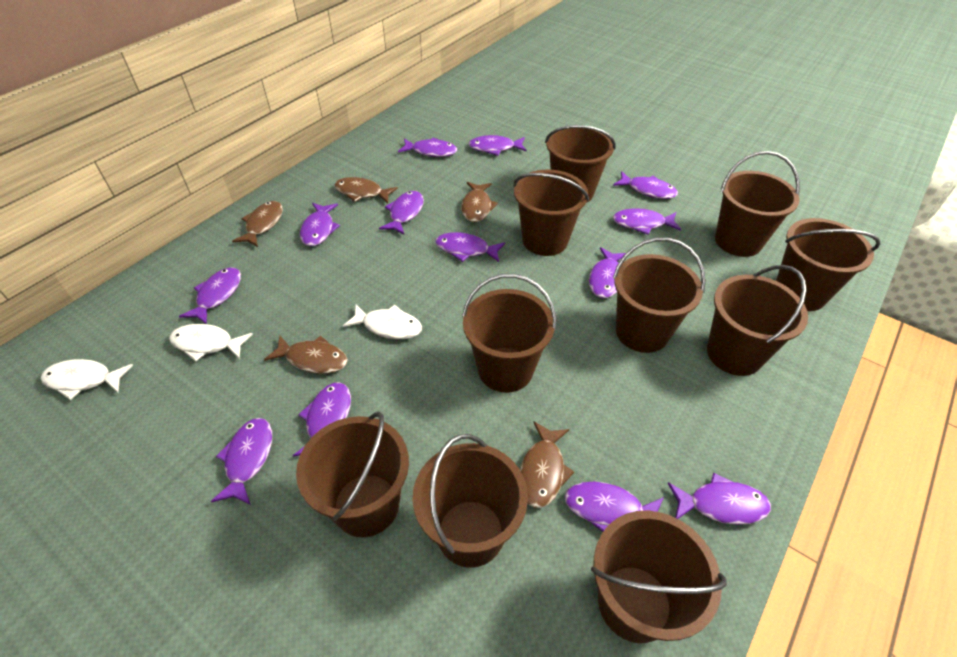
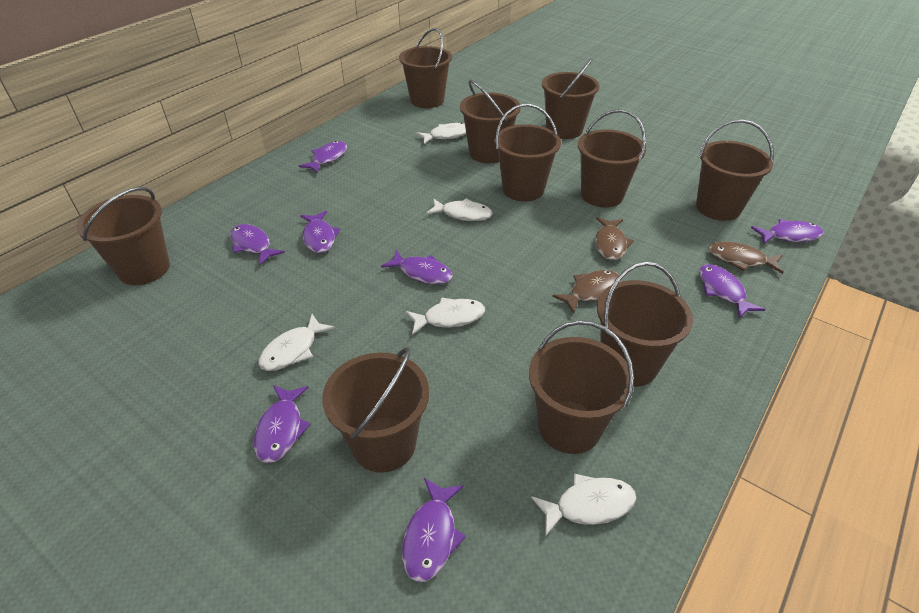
brown fish: [232,201,283,247] [264,336,348,374] [334,177,398,203] [461,182,498,222] [520,422,574,508] = 5 -> [552,270,621,314] [595,217,634,260] [709,242,783,274] = 3
purple fish: [179,268,241,324] [211,418,272,505] [293,382,351,457] [300,203,340,246] [379,191,424,235] [398,137,457,157] [435,232,505,262] [469,135,527,156] [565,482,664,532] [589,247,626,298] [613,171,678,199] [613,208,681,235] [668,473,771,525] = 13 -> [230,224,285,265] [254,385,311,463] [299,141,347,173] [300,211,340,253] [381,250,453,284] [402,478,466,582] [699,264,765,318] [751,219,824,244] = 8
white fish: [41,359,133,400] [169,324,253,361] [343,304,422,339] = 3 -> [258,314,335,371] [406,297,485,335] [416,123,466,144] [426,198,493,221] [531,474,637,537] = 5

